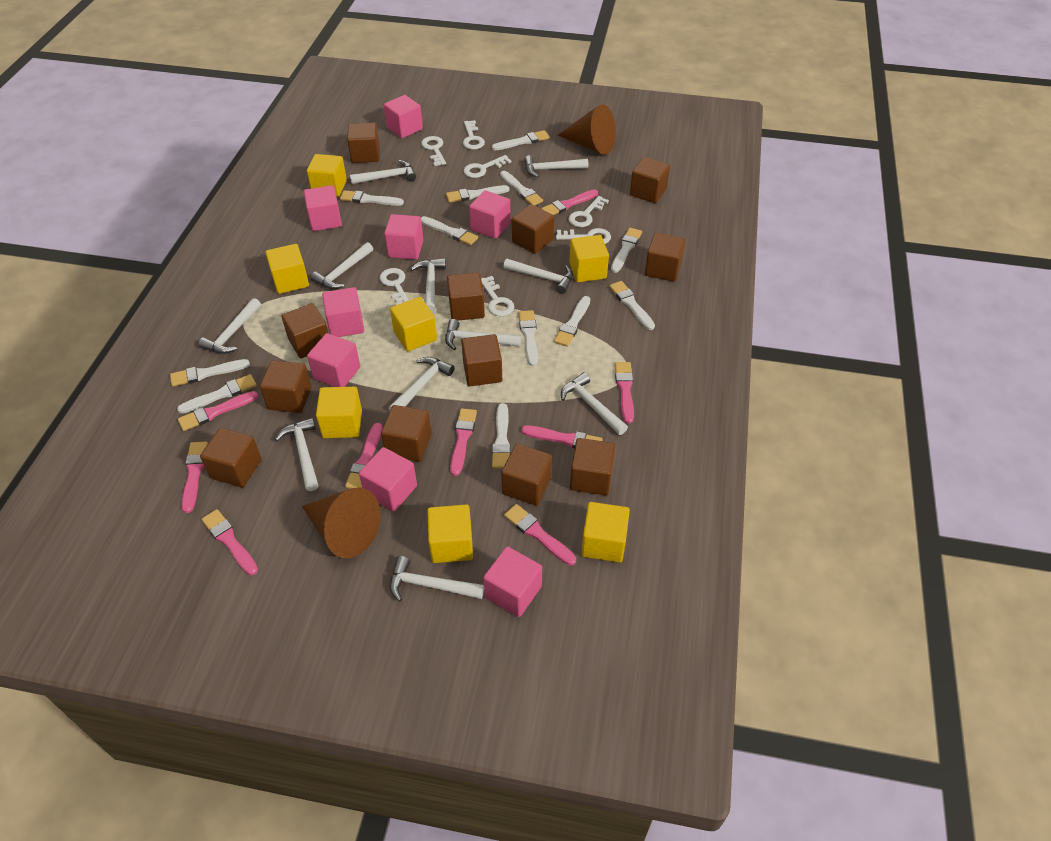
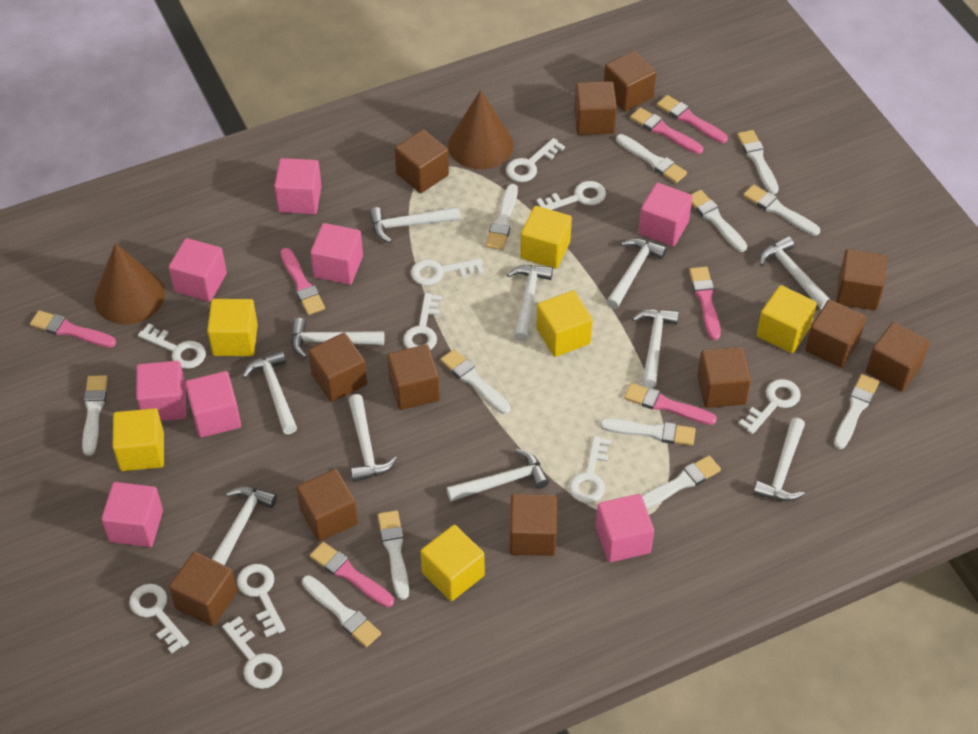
pink brush: [178,391,258,431] [181,441,208,513] [201,509,258,575] [345,423,383,489] [450,408,477,476] [504,504,576,565] [521,425,603,448] [541,189,598,215] [615,362,634,424] = 9 -> [30,310,116,348] [280,248,325,315] [310,542,394,607] [624,383,717,425] [630,107,703,154] [657,95,728,143] [689,267,721,340] = 7
white key: [380,268,409,305] [421,136,446,166] [463,120,485,150] [464,155,512,178] [481,276,514,316] [556,228,611,244] [568,196,609,227] = 7 -> [129,584,189,654] [138,323,206,369] [222,616,282,689] [237,564,285,637] [403,293,442,350] [411,259,484,286] [506,138,565,182] [537,181,606,210] [569,436,612,503] [738,379,801,434] = 10
yellow cube: [266,244,309,294] [307,154,347,197] [316,387,362,438] [390,297,437,351] [427,504,473,563] [569,235,609,282] [581,502,630,563] = 7 -> [112,408,164,471] [207,299,258,356] [421,525,485,601] [520,206,572,269] [536,290,593,357] [757,285,817,353] = 6

